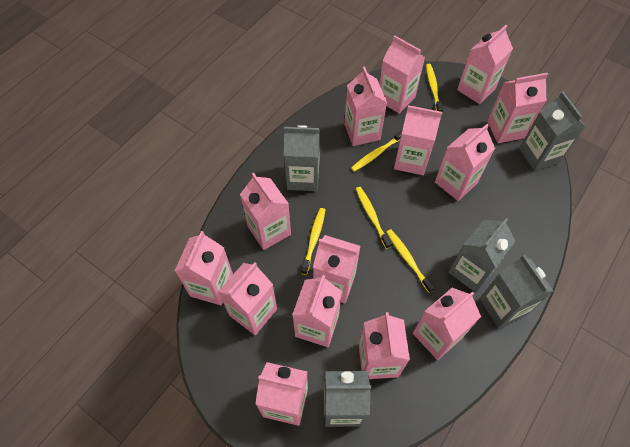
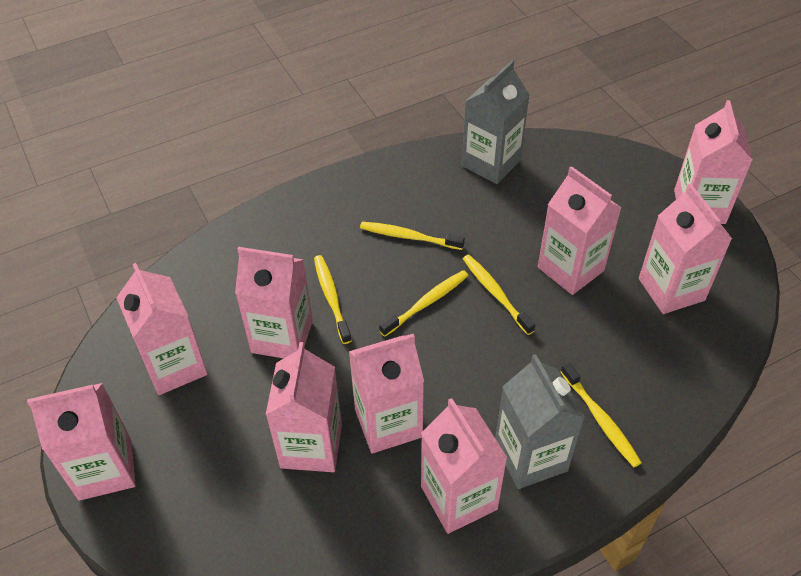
grey carton: [284,125,320,191] [324,371,371,427] [448,218,516,293] [480,255,553,329] [519,92,586,171] = 5 -> [462,60,530,184] [495,354,585,489] = 2
pink carton: [175,231,233,305] [218,262,277,335] [240,173,291,250] [255,362,308,426] [292,275,342,347] [313,235,360,303] [344,67,387,146] [359,312,410,379] [379,35,425,114] [394,105,442,175] [413,288,481,360] [435,124,495,201] [457,25,513,104] [487,73,548,143] = 14 -> [27,383,136,501] [117,263,208,395] [235,247,313,359] [266,342,342,472] [349,334,424,453] [421,398,507,534] [538,166,621,295] [639,183,732,314] [674,100,753,224] = 9

